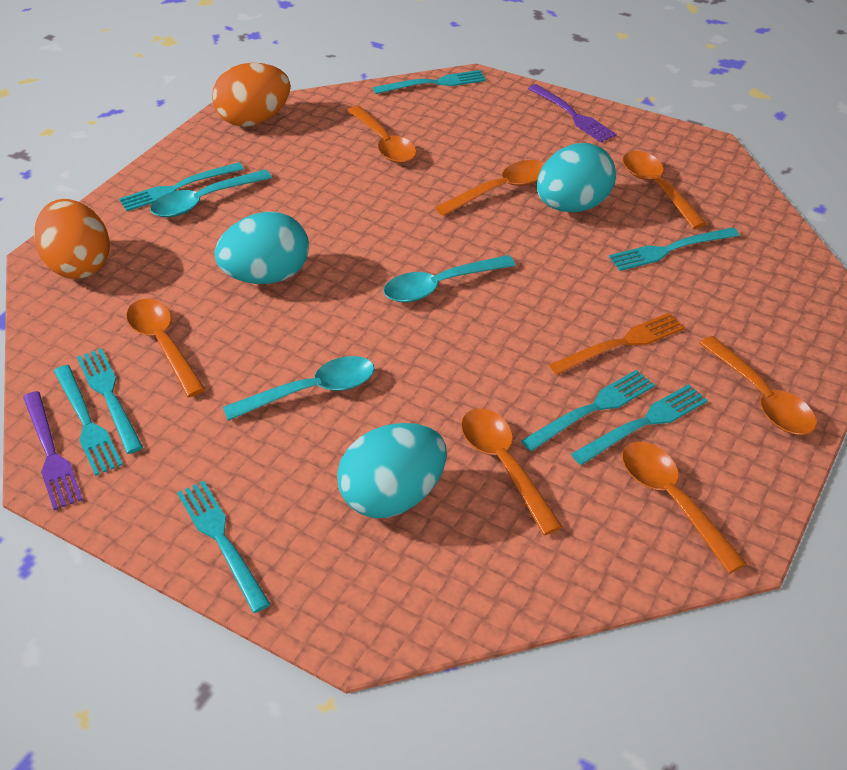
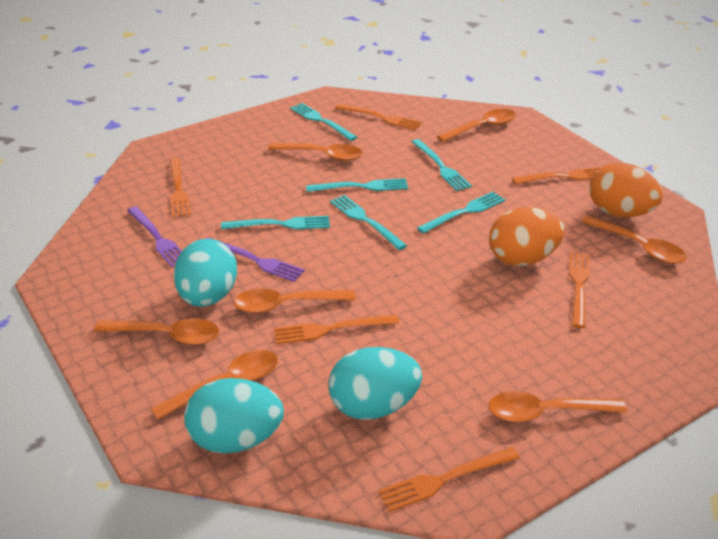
orange fork: [549,313,685,375] = 1 -> [169,158,191,217] [274,315,399,344] [335,104,422,130] [378,447,520,512] [512,167,602,184] [569,252,590,328] = 6
turquoise fork: [54,365,123,476] [77,348,143,454] [119,162,244,211] [177,481,270,613] [373,70,486,94] [521,370,655,451] [571,384,708,465] [609,227,739,271] = 8 -> [221,216,330,229] [290,103,357,141] [306,178,408,192] [330,195,407,250] [412,139,472,191] [417,192,506,234] = 6
turquoise spoon: [150,170,272,217] [223,356,375,421] [383,255,516,302] = 3 -> none = 0

